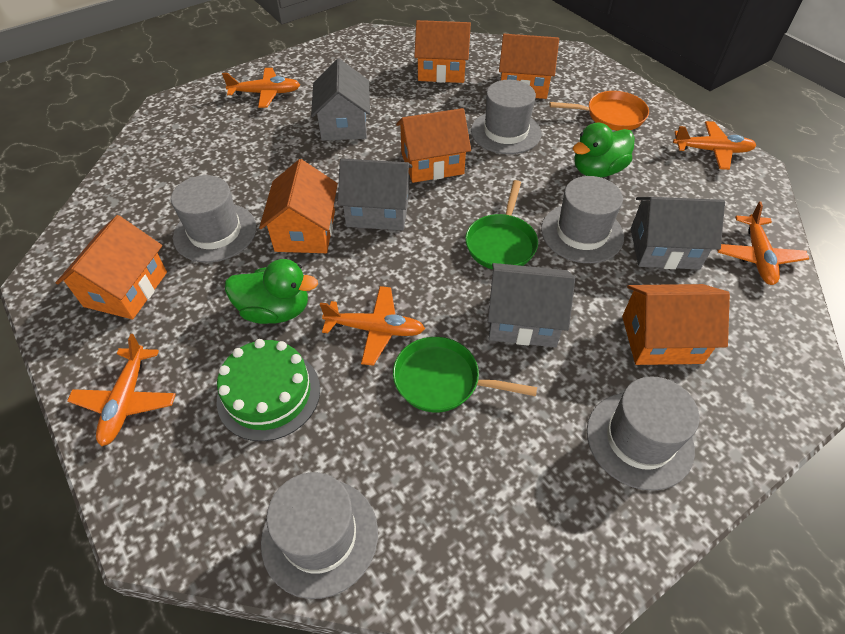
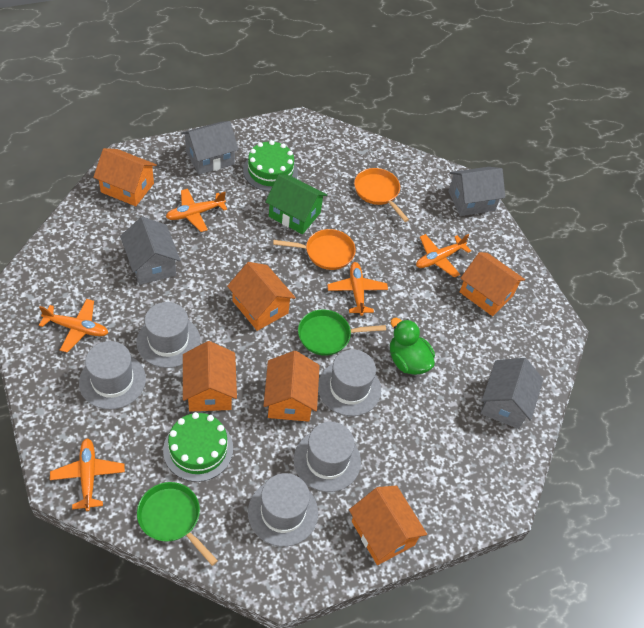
green cake: [217,339,320,441] = 1 -> [163,412,233,482] [243,140,298,191] = 2
green duck: [225,259,318,324] [573,123,635,177] = 2 -> [390,318,435,375] = 1
green house: none = 0 -> [265,174,327,234] = 1
orange pan: [549,91,649,131] = 1 -> [273,229,356,270] [354,168,409,222] = 2

